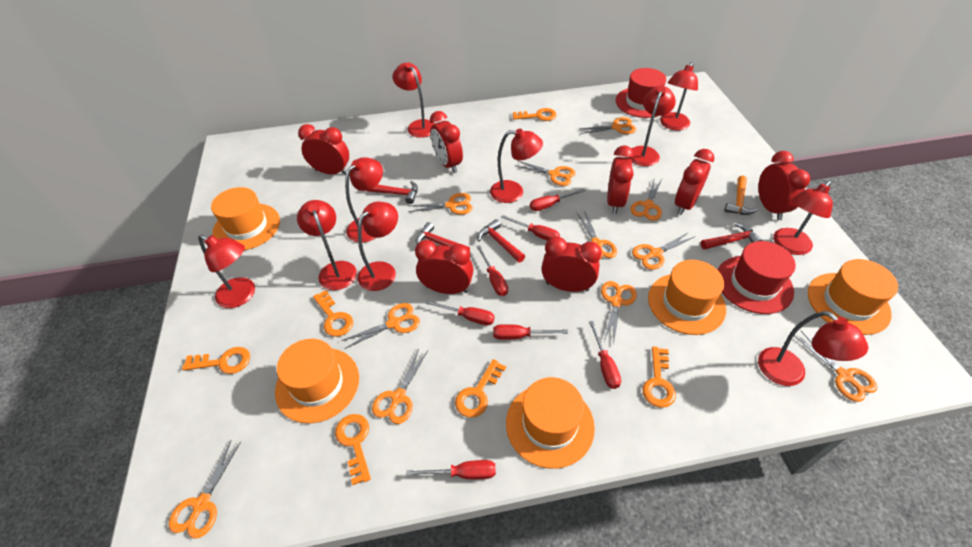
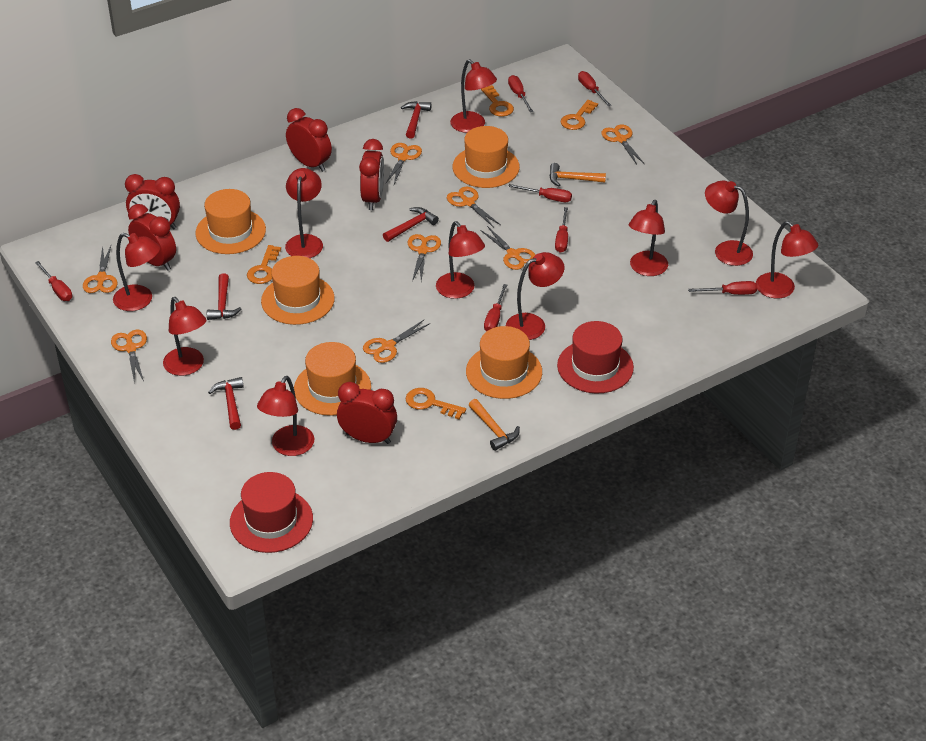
orange hammer: [724,175,758,215] = 1 -> [469,399,520,451] [549,163,606,186] = 2
orange key: [182,347,250,374] [313,290,353,337] [335,414,371,485] [455,359,506,417] [513,108,557,121] [642,346,676,408] = 6 -> [247,245,281,284] [406,388,466,419] [481,85,514,116] [561,100,598,130] = 4
orange scissors: [169,441,241,539] [341,303,420,349] [372,349,428,424] [408,193,473,214] [514,161,575,186] [577,210,617,259] [580,117,636,134] [601,281,637,346] [630,179,662,221] [632,232,694,270] [794,331,877,402] = 11 -> [83,245,118,293] [111,329,147,382] [363,320,430,363] [386,143,422,184] [408,234,441,281] [447,187,501,228] [480,226,536,270] [601,125,645,165] = 8
red clock: [298,124,349,175] [415,240,473,294] [430,111,463,173] [541,236,602,292] [607,145,634,214] [675,149,714,215] [758,151,810,220] = 7 -> [125,174,180,229] [128,204,176,271] [286,108,332,172] [337,382,397,444] [359,139,384,210] = 5

